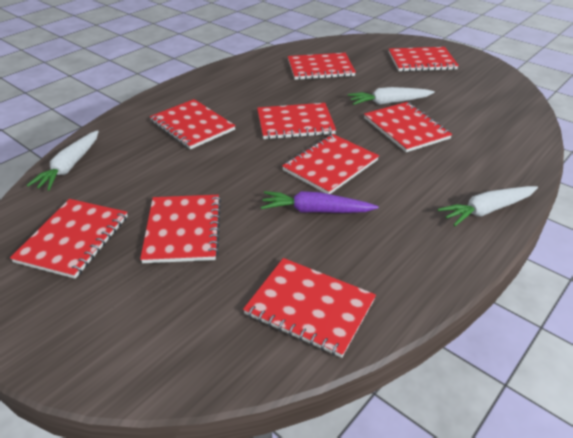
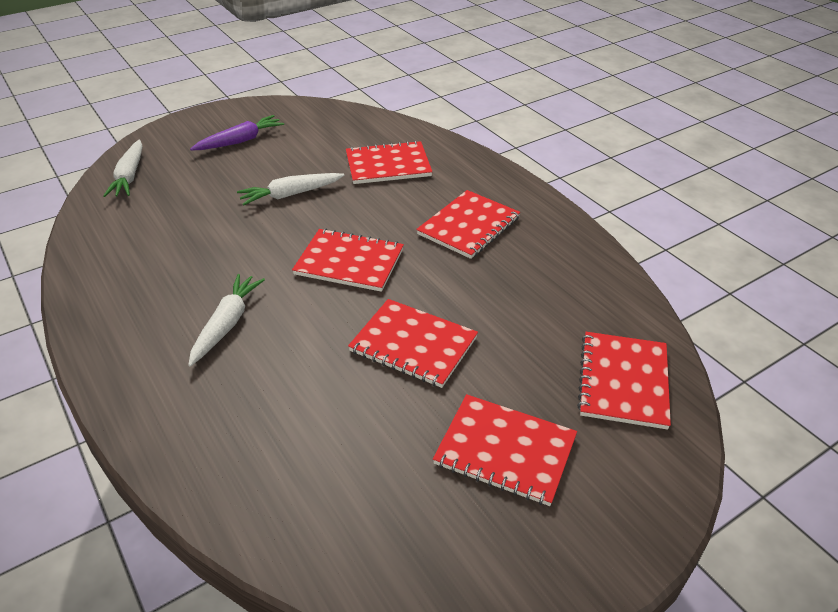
red notebook: [10,199,128,279] [140,195,221,263] [150,99,236,149] [243,258,376,358] [257,103,336,139] [282,134,379,194] [288,53,356,80] [364,102,452,152] [389,47,459,72] = 9 -> [292,228,404,292] [346,140,432,184] [348,299,478,388] [416,190,520,259] [433,394,577,506] [577,332,671,430] = 6

